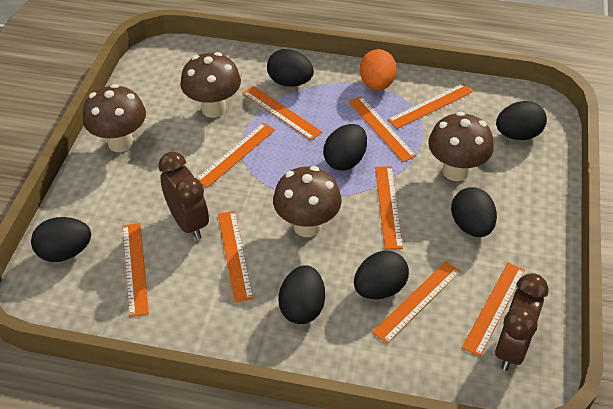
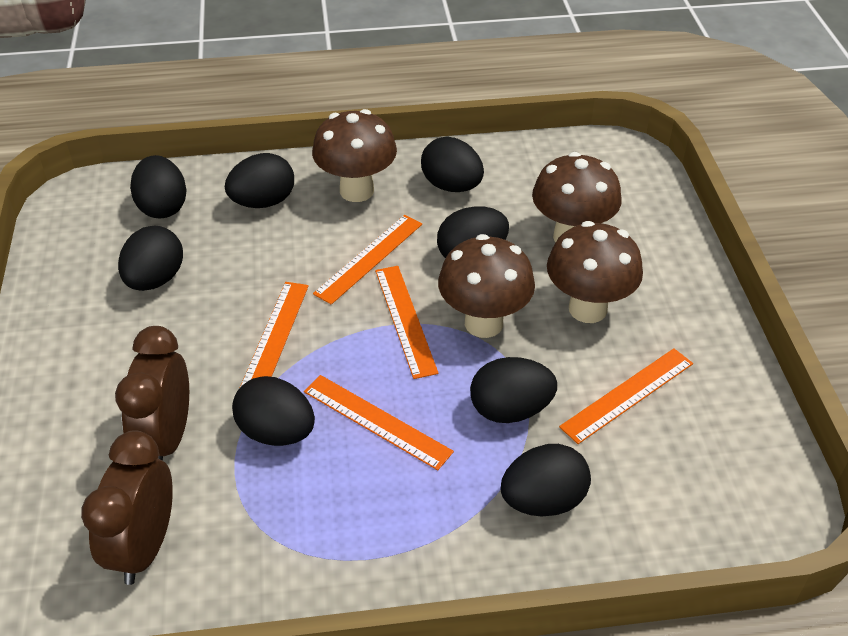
black egg: [31,217,91,262] [267,49,314,87] [278,265,325,324] [323,124,367,171] [354,251,409,299] [451,187,497,237] [496,101,547,140] = 7 -> [118,225,183,291] [130,155,187,218] [225,153,294,208] [232,376,315,446] [421,137,484,192] [437,206,509,258] [470,357,557,423] [501,444,591,516] = 8
orange egg: [360,49,397,91] = 1 -> none = 0
orange ruler: [122,223,149,317] [196,123,275,188] [218,211,253,303] [242,86,322,141] [348,96,416,162] [372,261,460,344] [375,166,403,249] [387,83,473,129] [462,263,525,357] = 9 -> [240,282,309,387] [304,375,454,470] [313,215,422,305] [375,266,439,379] [559,348,693,444] = 5

